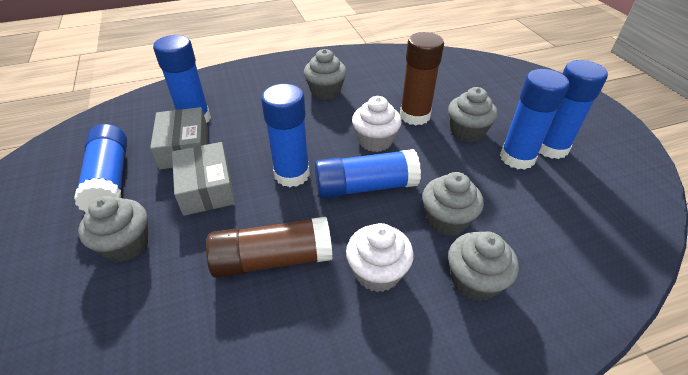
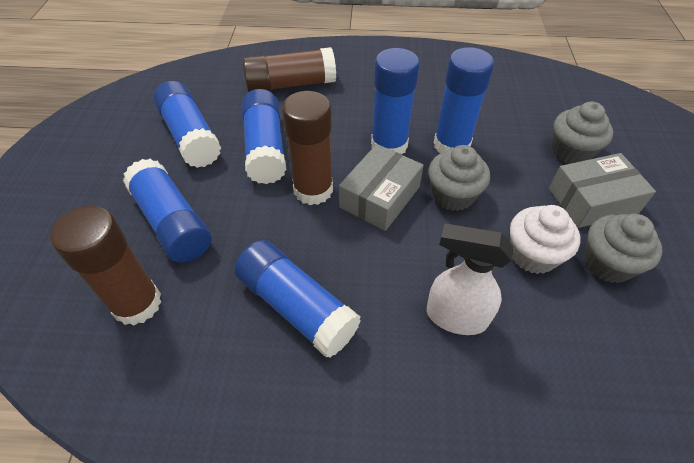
brown glue stick: [206,217,333,278] [400,32,444,125] = 2 -> [50,206,162,326] [242,47,336,92] [282,91,333,205] = 3
grey cupcake: [78,196,148,262] [304,49,347,100] [422,172,484,236] [448,87,498,142] [448,232,519,301] = 5 -> [429,145,490,211] [552,102,613,164] [584,214,663,283] = 3
white cupcake: [346,223,414,292] [352,96,402,152] = 2 -> [510,205,580,274] = 1
white spray bottle: none = 0 -> [427,223,513,335] = 1

